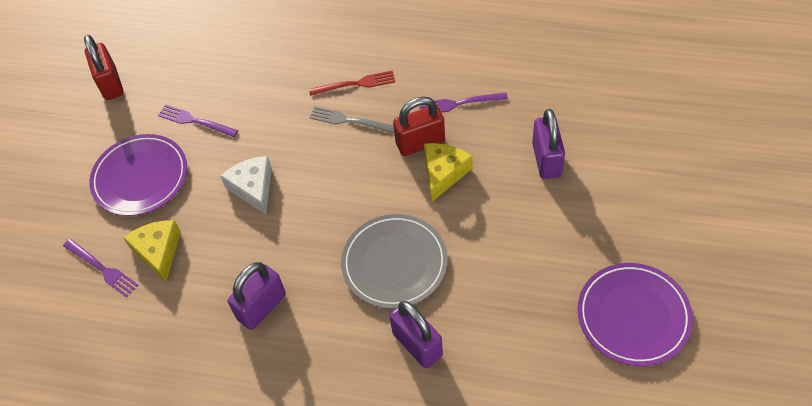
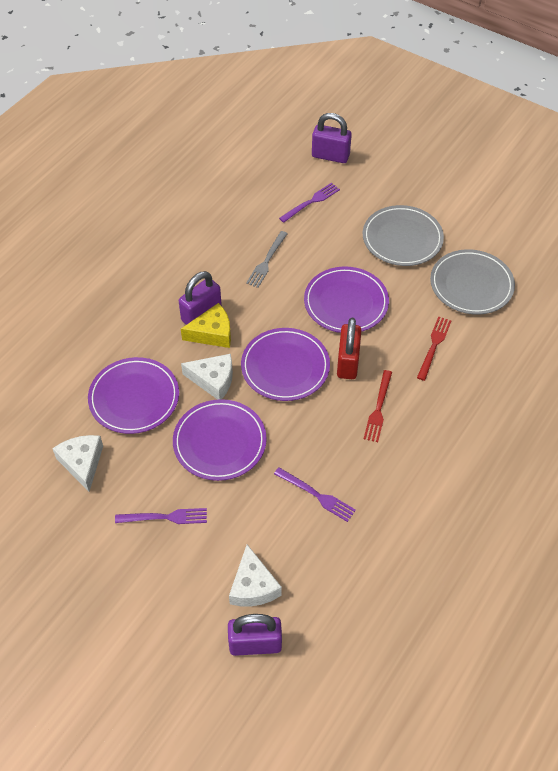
grey plate: [341,214,448,309] = 1 -> [363,205,444,266] [430,249,515,315] = 2
purple plate: [89,134,187,216] [577,263,693,366] = 2 -> [88,357,179,434] [173,399,267,481] [241,328,330,401] [304,267,389,333] = 4
red fork: [309,70,395,96] = 1 -> [364,370,392,442] [417,316,452,381] = 2
red padlock: [84,35,124,100] [393,96,445,156] = 2 -> [337,318,362,379] = 1
white cheese: [220,156,272,215] = 1 -> [52,435,103,492] [181,354,233,400] [229,544,282,606] = 3
yellow cheese: [123,220,181,282] [424,143,472,202] = 2 -> [181,303,231,348] = 1

